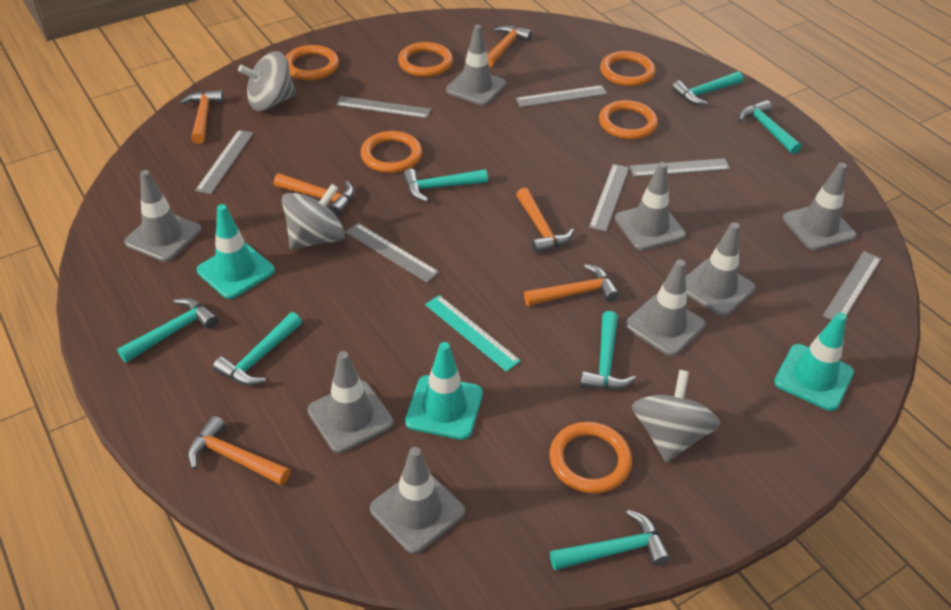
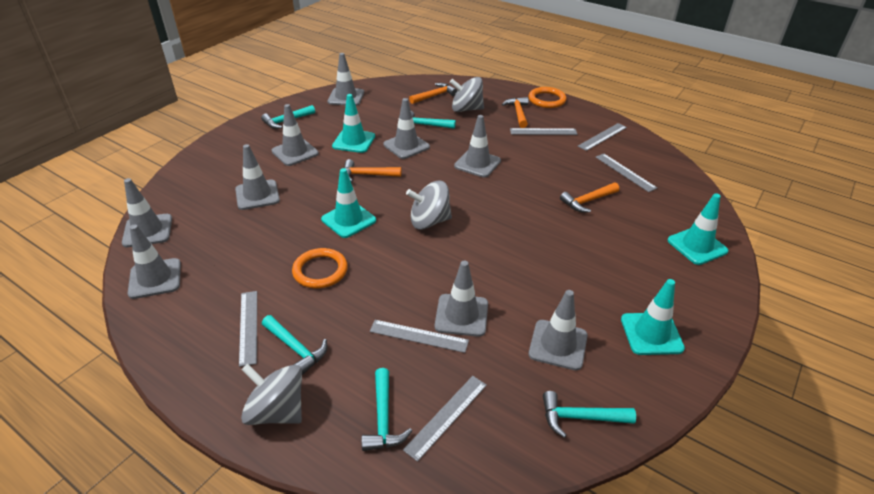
grey ruler: [195,130,254,194] [336,96,431,118] [345,223,439,282] [515,85,607,107] [589,164,629,232] [629,158,730,177] [823,251,881,320] = 7 -> [239,291,257,367] [370,320,469,353] [403,376,487,462] [510,128,577,135] [578,123,627,151] [596,154,657,192] = 6
grey traffic cone: [124,170,201,262] [308,351,393,453] [370,447,465,554] [446,25,506,106] [615,162,686,251] [625,260,705,356] [686,222,756,317] [783,163,856,251] = 8 -> [122,178,172,247] [128,224,181,299] [235,144,280,210] [271,104,319,166] [327,53,364,106] [383,98,430,159] [435,261,488,337] [454,115,501,177] [529,290,588,370] = 9
orange hammer: [180,90,224,144] [188,416,290,486] [274,173,354,217] [487,25,532,67] [516,188,574,254] [524,264,619,306] = 6 -> [344,159,401,182] [409,83,457,104] [502,97,529,128] [560,182,619,213] = 4
orange ring: [285,45,339,80] [361,131,422,173] [398,42,453,77] [549,422,632,494] [599,100,658,140] [600,51,656,86] = 6 -> [292,248,348,288] [528,87,567,108] = 2
turquoise hammer: [117,298,218,363] [213,312,302,386] [403,169,488,202] [550,510,670,570] [580,311,636,390] [672,71,743,105] [739,100,802,154] = 7 -> [261,105,315,129] [262,315,327,375] [361,368,412,451] [411,111,456,129] [543,391,636,438] = 5
turquoise ruler: [425,295,521,372] = 1 -> none = 0
turquoise traffic cone: [197,204,275,299] [405,342,483,440] [774,312,854,411] = 3 -> [321,168,376,238] [332,94,375,153] [621,279,685,355] [668,193,729,265] = 4

